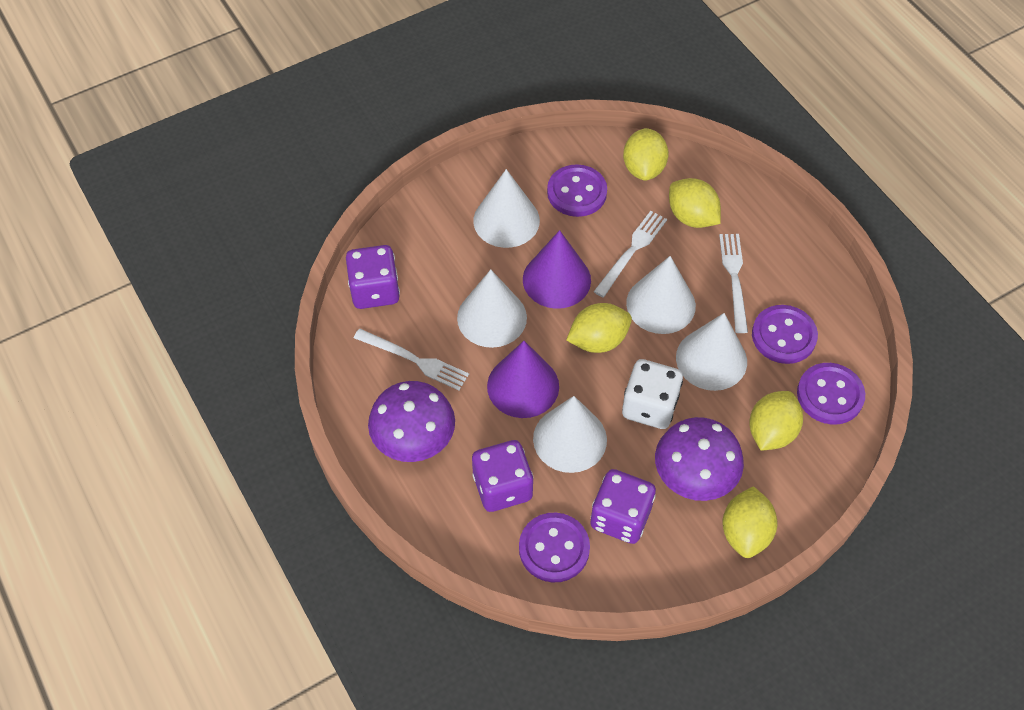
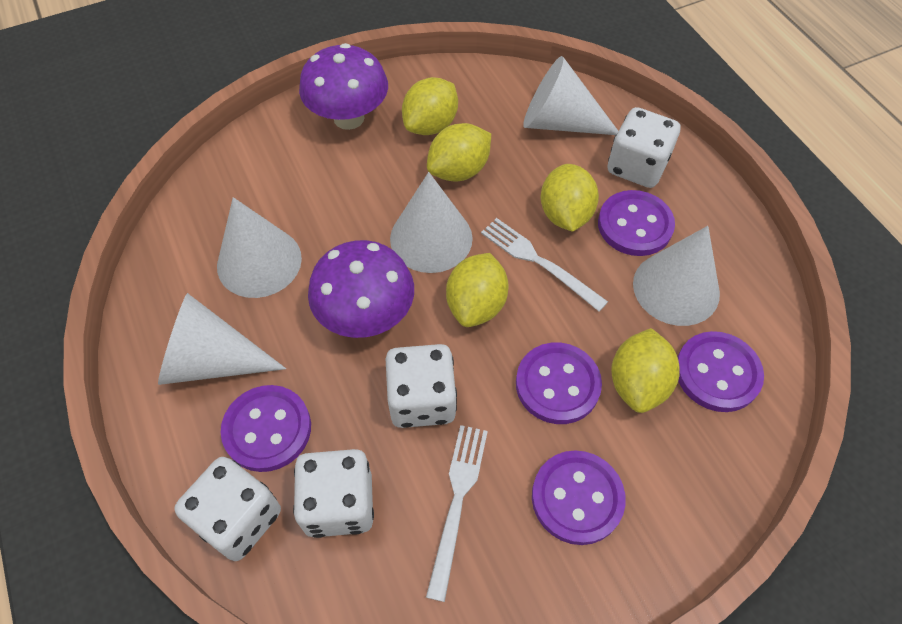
purple button: [519,513,590,582] [547,164,607,217] [752,305,818,364] [797,363,865,425] = 4 -> [221,385,311,472] [516,343,602,424] [532,450,626,545] [598,190,675,256] [678,331,764,412] = 5
purple cone: [487,341,559,418] [523,230,591,309] = 2 -> none = 0
purple dice: [346,245,400,309] [472,440,534,512] [590,469,656,544] = 3 -> none = 0
white dice: [622,359,683,429] = 1 -> [174,457,281,561] [293,449,374,538] [386,344,457,428] [608,107,681,188] = 4
white fork: [354,329,469,390] [594,211,667,297] [719,234,748,333] = 3 -> [426,425,488,602] [481,218,608,311] = 2

